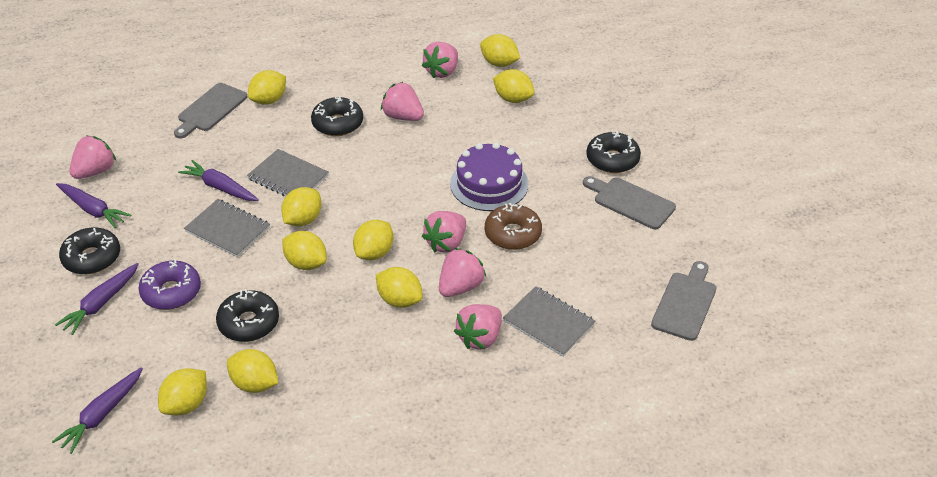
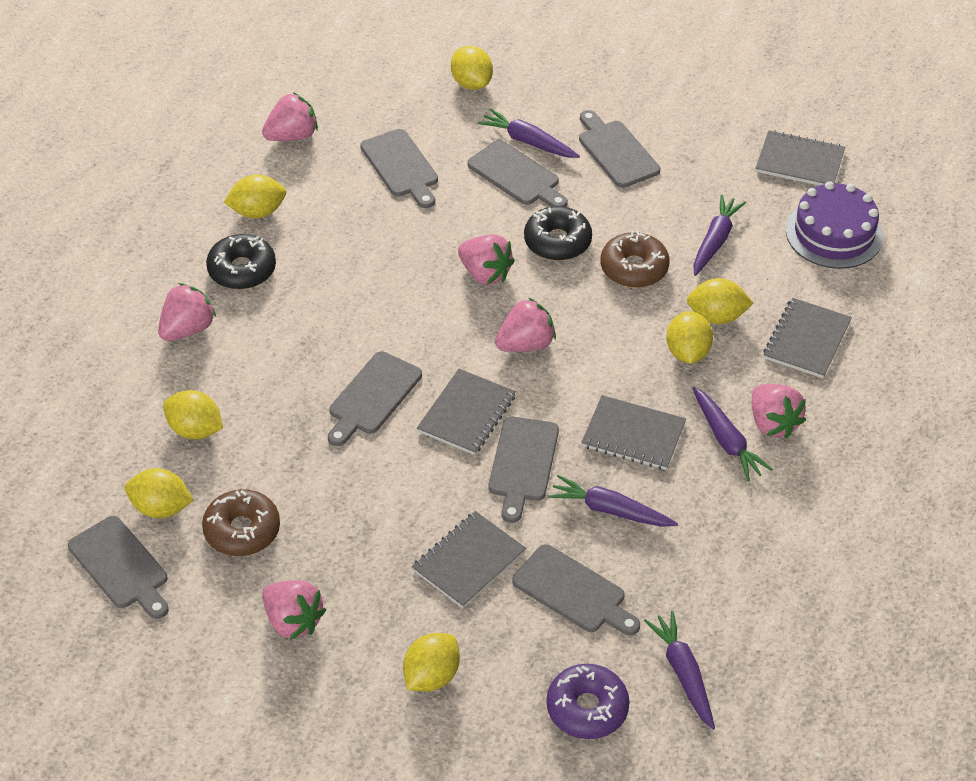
black donut: [59,228,120,274] [216,289,279,342] [311,96,363,136] [586,131,641,173] = 4 -> [206,234,276,289] [524,206,592,261] = 2
brown donut: [485,203,542,250] = 1 -> [202,489,280,556] [601,231,670,288] = 2
grey cutting board: [174,83,248,138] [583,176,676,229] [651,261,717,341] = 3 -> [68,516,169,619] [328,351,422,446] [360,129,438,208] [467,140,568,207] [488,416,559,523] [512,544,640,635] [579,110,660,188] = 7
grey notebook: [184,199,270,257] [247,149,329,196] [503,286,595,356] = 3 -> [412,511,526,608] [417,369,516,455] [581,395,686,470] [756,130,845,186] [763,298,852,378] = 5
purple carrot: [52,367,143,454] [55,263,139,335] [56,183,131,228] [178,160,259,201] = 4 -> [478,109,580,158] [548,475,678,527] [644,611,715,730] [692,387,773,481] [693,195,746,276] = 5
yellow lemon: [158,368,207,415] [227,349,278,393] [248,70,286,105] [281,187,322,226] [282,231,327,270] [353,220,394,260] [376,267,423,308] [480,34,520,67] [493,69,534,103] = 9 -> [125,468,193,518] [163,390,223,439] [224,175,286,218] [403,633,460,691] [451,46,493,90] [666,311,713,364] [687,278,753,324] = 7

